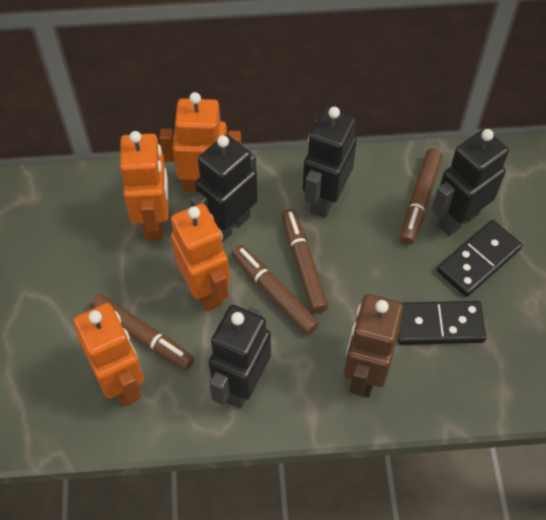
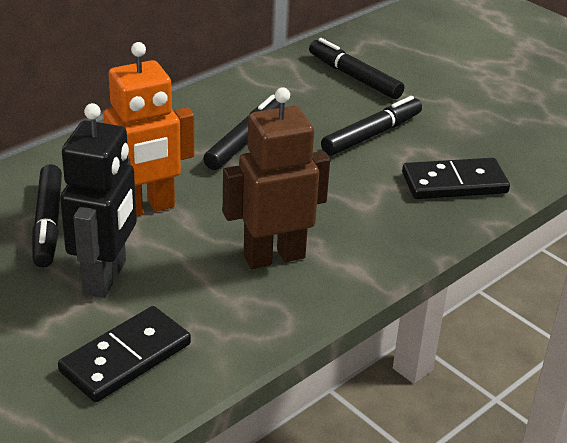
black marker: none = 0 -> [32,164,62,268] [203,95,280,170] [309,38,404,99] [321,96,422,156] = 4
black robot: [190,134,258,242] [209,305,271,409] [303,107,357,218] [432,129,509,236] = 4 -> [60,103,137,298] = 1
brown marker: [90,294,194,370] [231,245,319,335] [281,208,329,313] [400,148,443,244] = 4 -> none = 0
orange robot: [73,303,144,407] [120,131,169,240] [159,92,242,192] [170,203,230,311] = 4 -> [103,42,194,217] = 1

